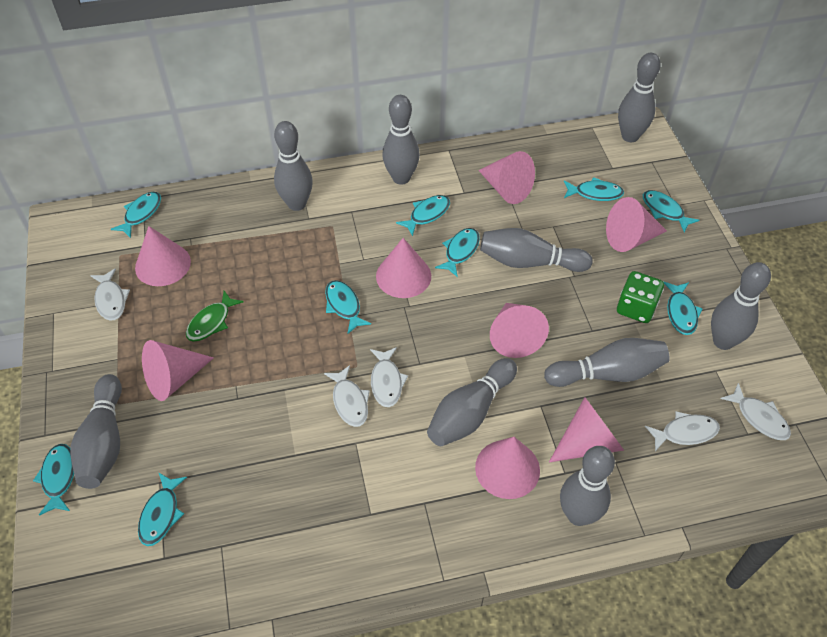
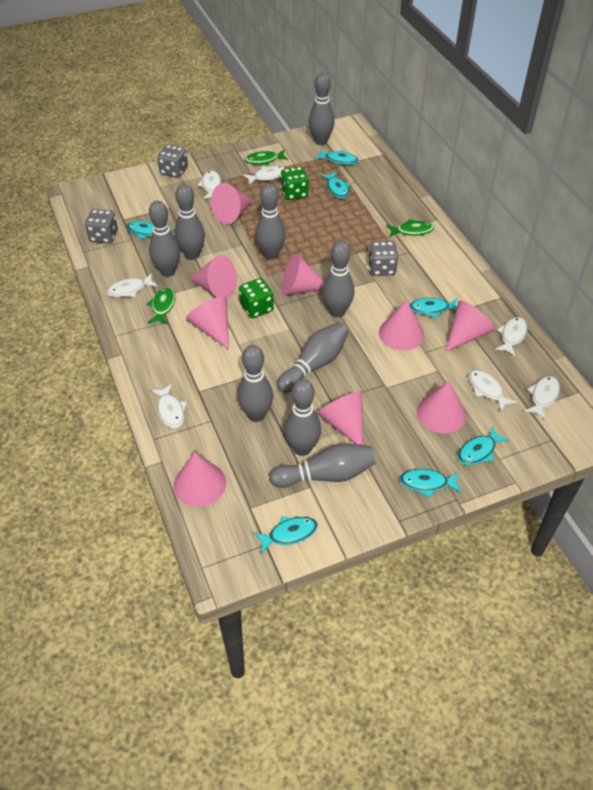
green dice: [617,271,664,323] = 1 -> [239,278,274,318] [281,166,308,200] = 2
green fish: [186,291,244,342] = 1 -> [147,287,175,324] [245,150,288,166] [387,219,434,237] = 3
grey dice: none = 0 -> [85,209,118,244] [157,145,188,178] [368,241,398,276] = 3
pink cone: [135,226,191,286] [142,340,214,401] [376,238,431,298] [475,437,540,499] [478,151,535,204] [490,303,549,358] [549,397,624,462] [606,197,667,252] = 8 -> [174,452,226,507] [186,297,229,350] [190,255,237,299] [211,183,253,224] [281,253,325,295] [317,391,363,445] [379,299,424,350] [417,381,466,433] [445,301,495,352] = 9
turquoise fish: [33,444,74,516] [111,192,161,238] [138,472,187,546] [325,280,371,334] [396,195,450,236] [435,228,480,277] [564,177,624,201] [643,190,700,232] [664,282,703,335] = 9 -> [127,221,174,240] [254,516,318,554] [315,149,359,165] [321,171,350,199] [399,469,461,498] [410,298,457,318] [458,426,509,465] = 7
white fish: [90,268,130,321] [324,365,370,427] [370,347,408,407] [645,411,720,451] [721,383,791,440] = 5 -> [106,273,158,297] [151,384,187,428] [198,171,221,199] [243,166,286,185] [469,370,517,412] [495,317,527,356] [525,376,560,420] = 7

